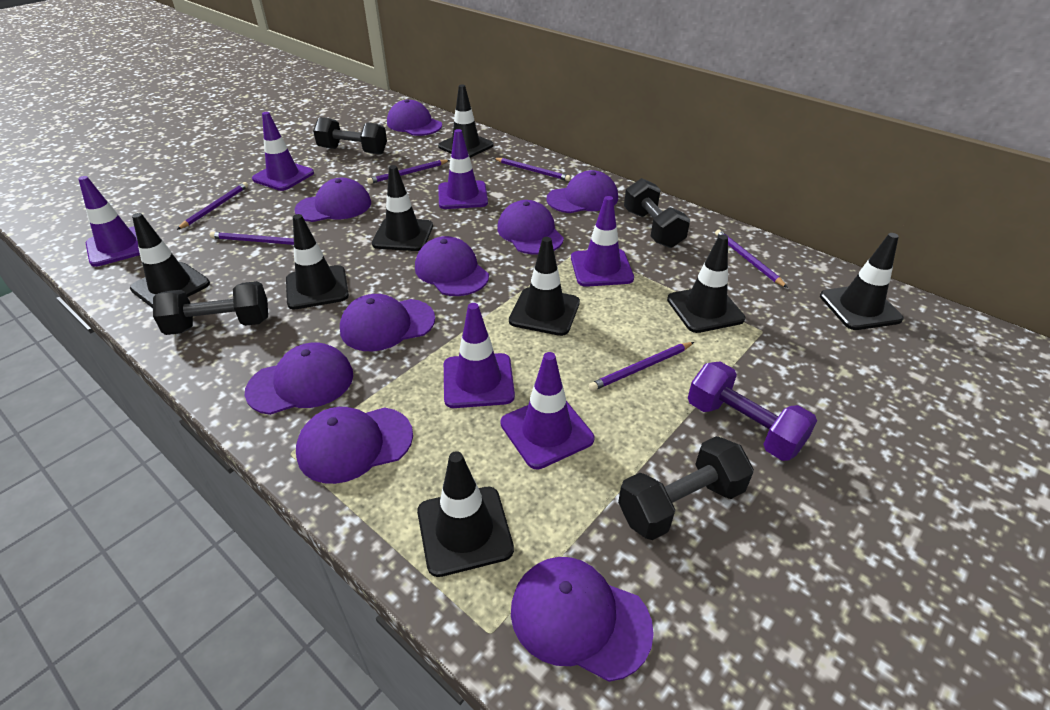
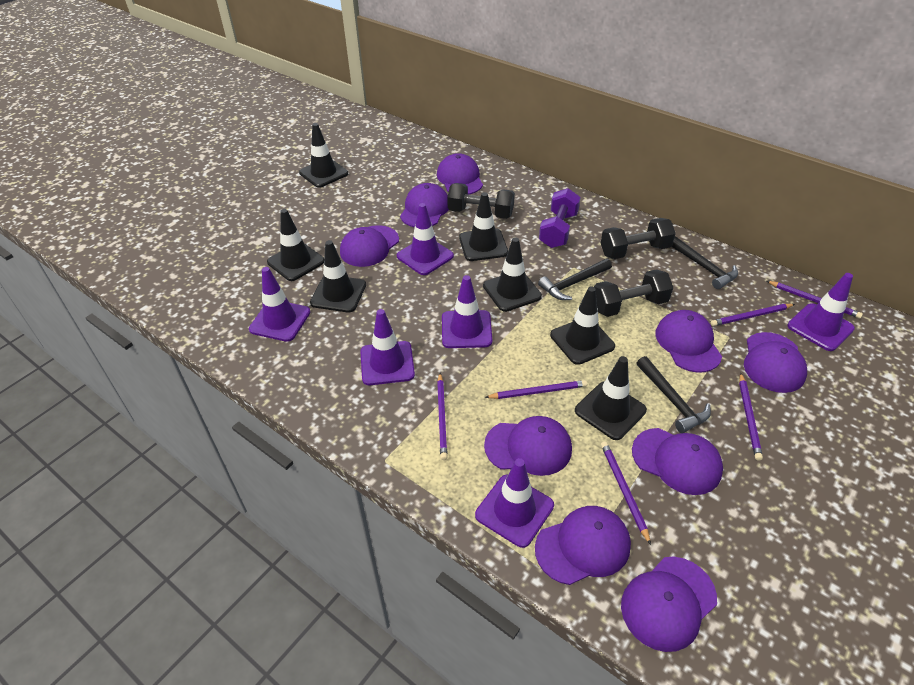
black dumbbell: [153,281,268,335] [313,117,387,155] [618,436,754,540] [624,178,690,248] = 4 -> [447,183,515,219] [594,269,673,317] [601,218,676,259] = 3
black hammer: none = 0 -> [538,259,612,300] [637,356,711,433] [671,237,738,289] = 3
black traffic cone: [130,213,210,308] [286,214,349,309] [372,165,433,251] [417,451,514,577] [438,85,494,158] [509,237,580,336] [667,234,745,333] [820,233,903,330] = 8 -> [267,209,324,281] [299,123,348,188] [310,240,366,312] [459,192,508,261] [483,237,542,312] [550,286,615,365] [575,356,647,440] = 7

